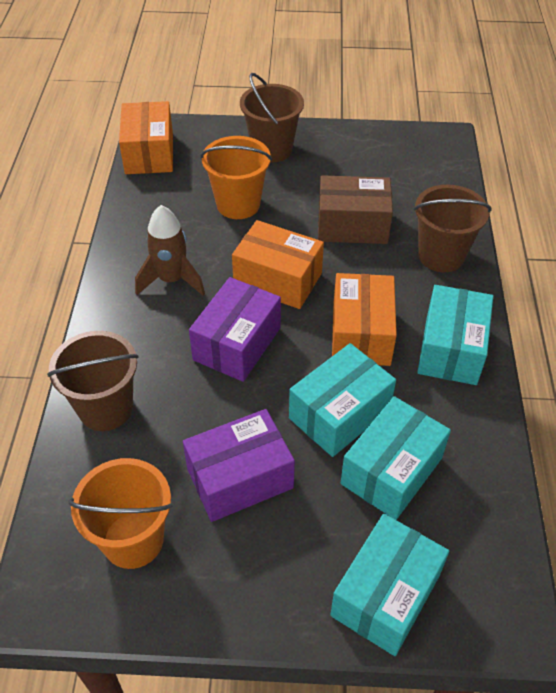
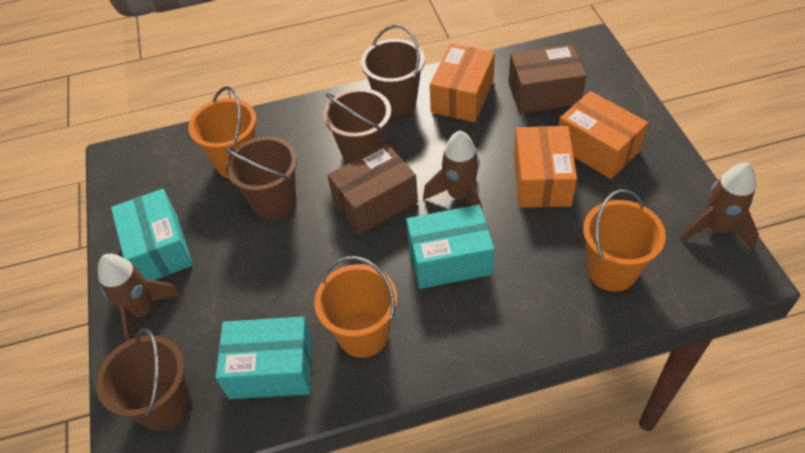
brown box: [318,175,393,244] = 1 -> [327,144,418,235] [509,45,586,113] = 2
brown bucket: [47,331,139,431] [240,73,304,162] [413,185,492,272] = 3 -> [96,329,192,431] [225,136,297,220] [323,88,391,164] [361,25,425,117] = 4
brown rocket: [135,205,205,296] = 1 -> [98,254,182,341] [423,131,482,209] [681,163,759,250] = 3
orange bucket: [68,458,173,569] [200,136,272,219] = 2 -> [188,86,257,178] [314,256,397,358] [583,189,666,291] = 3
purple box: [183,409,295,522] [189,277,281,382] = 2 -> none = 0
turquoise box: [289,343,396,457] [330,514,449,656] [341,396,451,520] [417,285,493,385] = 4 -> [111,189,193,280] [216,317,313,399] [406,205,494,289] = 3

